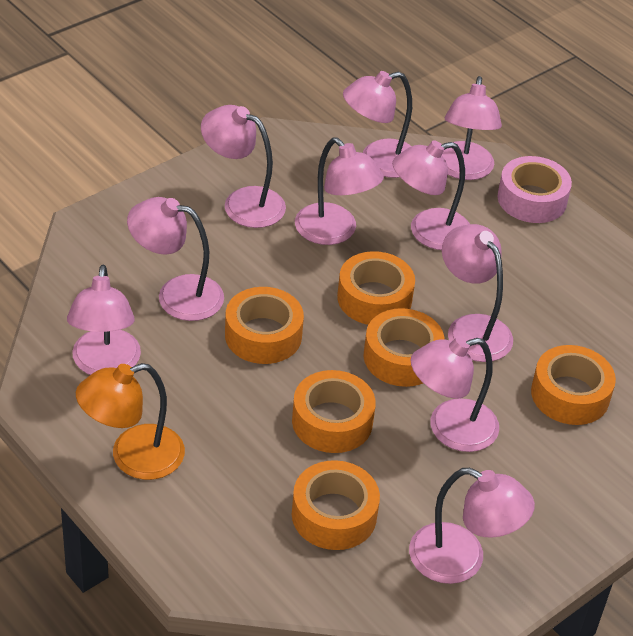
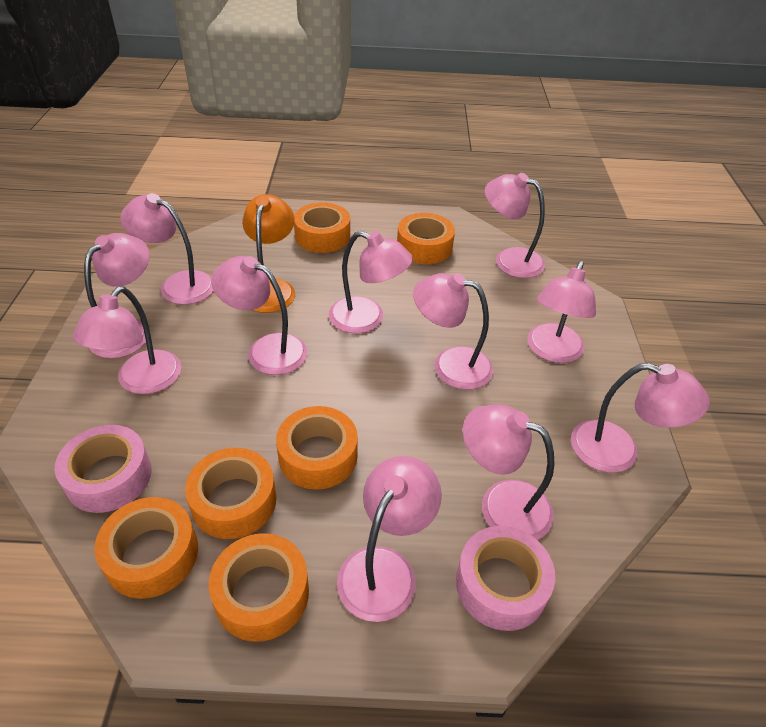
pink lamp: [67,265,141,375] [127,197,224,321] [201,105,286,228] [295,138,384,245] [343,71,412,178] [392,141,470,250] [409,468,535,584] [410,337,499,452] [442,76,502,180] [442,224,513,362] = 10 -> [72,286,181,394] [84,233,150,359] [120,193,214,305] [211,256,307,375] [329,231,413,334] [337,456,442,622] [413,273,493,390] [463,404,554,540] [485,173,545,278] [527,261,596,363] [571,363,710,473] = 11
pink tape: [497,156,572,223] = 1 -> [55,425,152,513] [456,526,555,631] = 2

